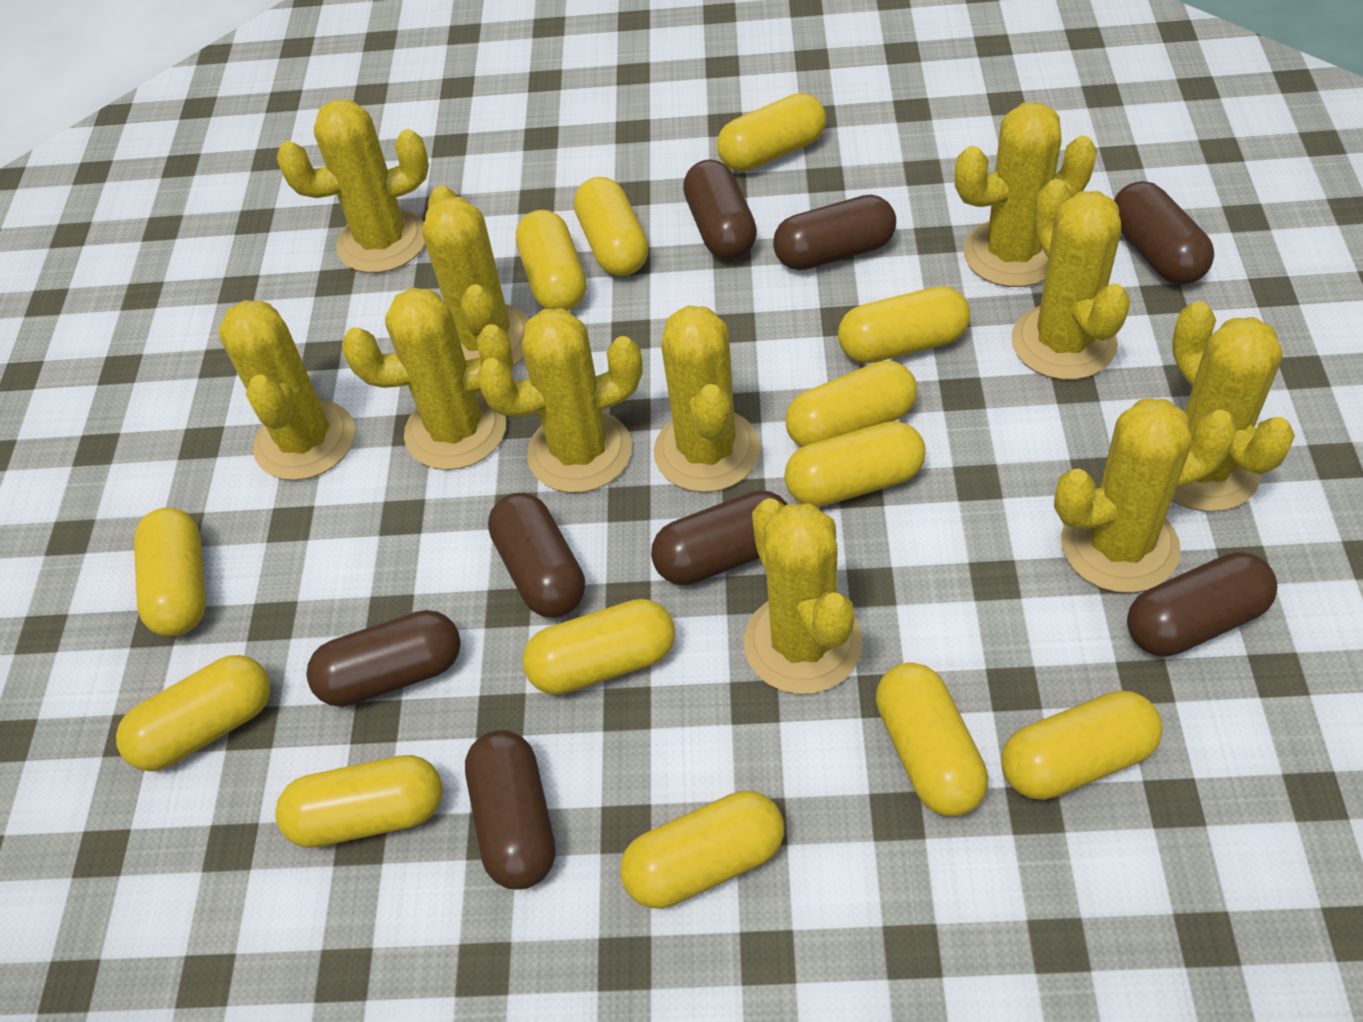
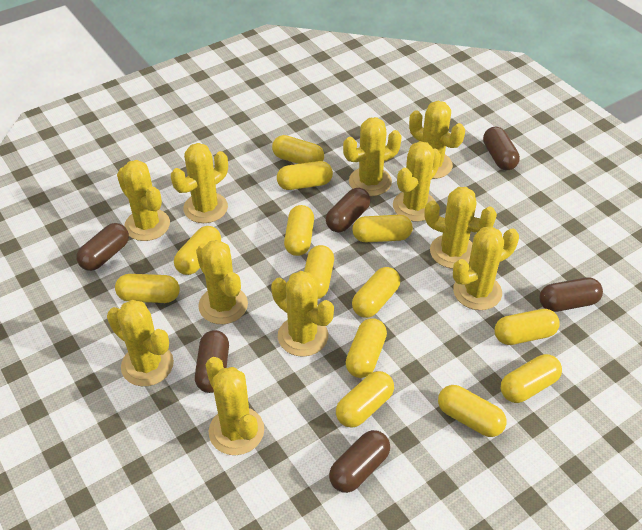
brown capsule: [306,610,461,707] [465,730,555,890] [488,493,585,618] [651,490,788,585] [683,159,757,260] [773,195,896,270] [1114,181,1214,285] [1127,552,1277,656] = 8 -> [76,223,129,271] [195,330,229,393] [326,188,371,232] [329,430,390,493] [483,127,520,170] [540,277,603,312] = 6

